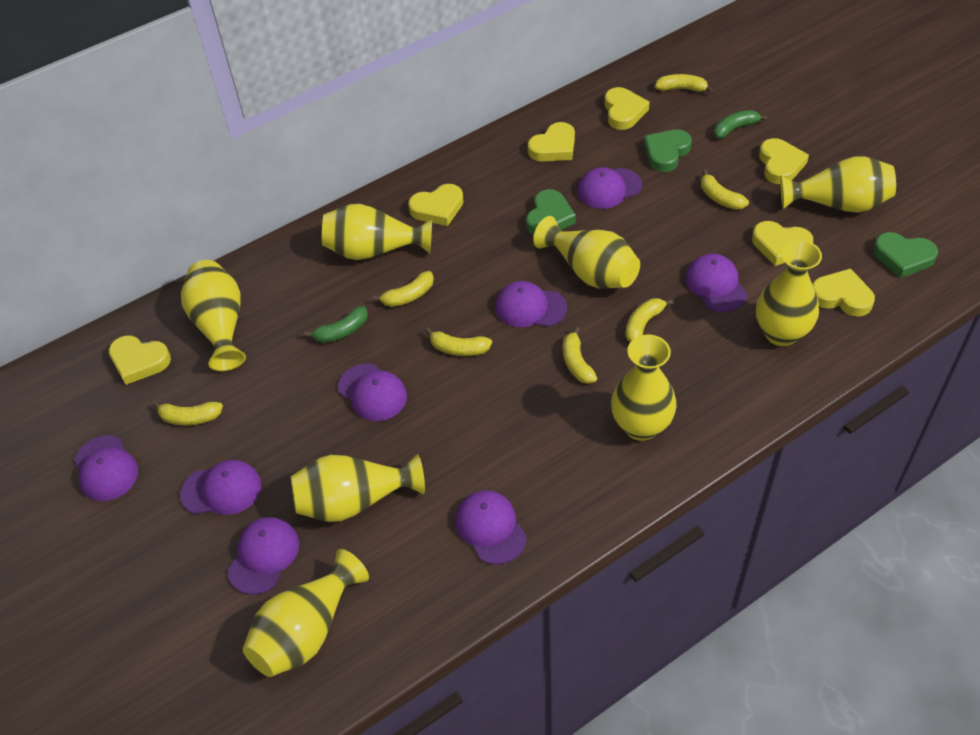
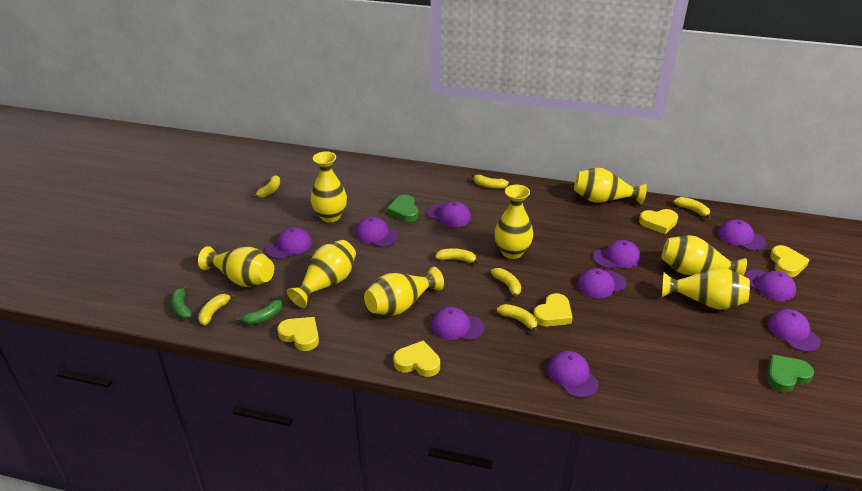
green heart: [526,189,576,235] [644,129,692,172] [873,232,938,278] = 3 -> [386,195,419,222] [767,355,814,392] = 2
purple cap: [74,435,138,501] [180,460,261,515] [227,517,299,595] [338,363,407,421] [455,490,527,565] [495,281,567,327] [577,167,642,209] [685,254,747,312] = 8 -> [266,227,312,259] [355,217,398,247] [428,201,471,227] [431,307,484,341] [547,351,599,398] [577,268,627,298] [593,240,641,269] [718,219,766,251] [744,269,796,301] [768,309,821,352] = 10
yellow heart: [109,336,171,385] [408,184,464,226] [528,122,575,161] [605,87,650,130] [752,221,813,266] [759,138,809,184] [813,268,875,317] = 7 -> [277,317,319,351] [393,340,440,377] [533,293,573,327] [639,209,678,234] [770,245,810,277] = 5

